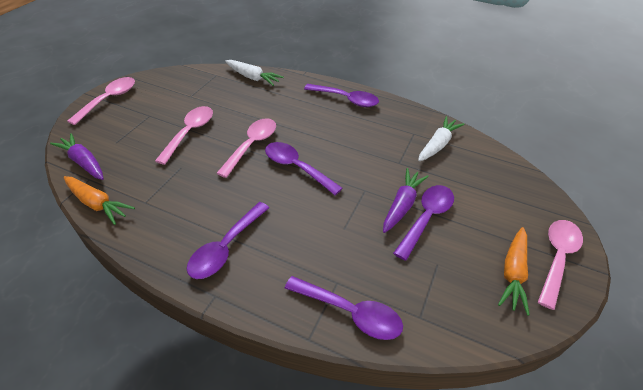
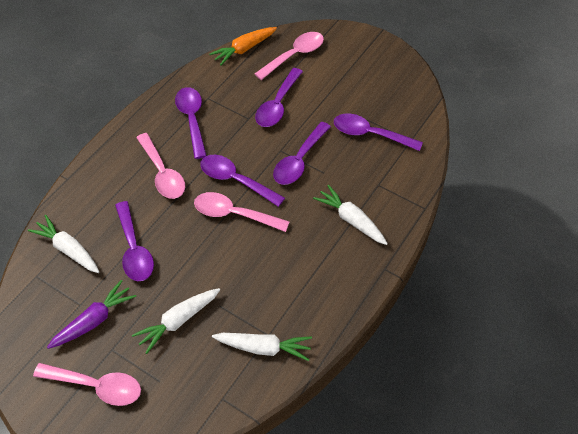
orange carrot: [63,176,135,225] [498,227,530,316] = 2 -> [209,27,277,66] = 1
purple carrot: [50,133,104,180] [383,168,429,233] = 2 -> [47,280,136,349] = 1
purple spoon: [187,202,269,279] [265,142,343,195] [285,276,403,340] [304,84,379,107] [393,185,454,261] = 5 -> [115,201,154,281] [175,87,207,159] [200,155,285,207] [255,68,303,127] [273,122,331,185] [334,114,423,151] = 6
white carrot: [225,60,284,86] [418,116,465,161] = 2 -> [28,215,99,273] [132,288,220,354] [212,333,312,361] [313,185,388,245] = 4

